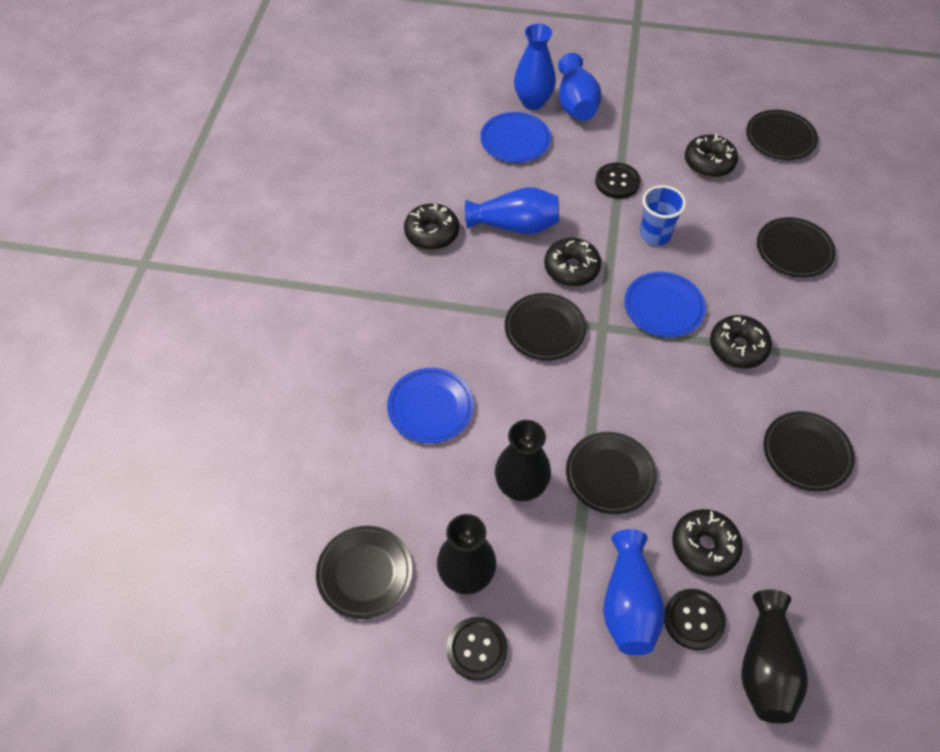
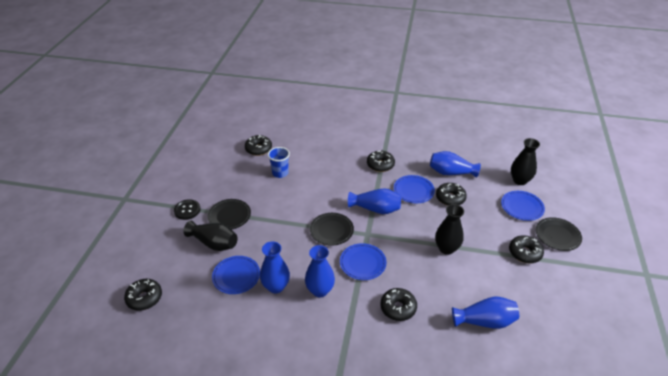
black button: [447,617,508,681] [595,163,641,199] [664,589,726,650] = 3 -> [174,199,200,220] = 1
black donut: [404,203,459,250] [544,238,601,286] [672,509,743,576] [685,134,738,177] [710,315,772,368] = 5 -> [124,279,162,311] [245,135,272,156] [367,150,395,172] [380,288,417,321] [436,183,467,206] [509,235,544,263] = 6
black plate: [316,526,412,619] [505,293,587,361] [566,432,657,514] [746,110,818,160] [757,217,836,278] [764,411,855,492] = 6 -> [207,199,251,229] [310,213,354,246] [536,217,582,251] = 3
blue plate: [387,368,474,443] [480,112,551,163] [624,272,706,337] = 3 -> [212,256,260,294] [340,243,387,280] [394,175,435,203] [501,191,545,221] = 4
blue vase: [465,187,559,234] [514,24,556,110] [558,53,602,121] [603,529,665,655] = 4 -> [260,241,290,294] [305,245,335,297] [348,188,401,214] [430,151,481,178] [452,297,519,329] = 5

